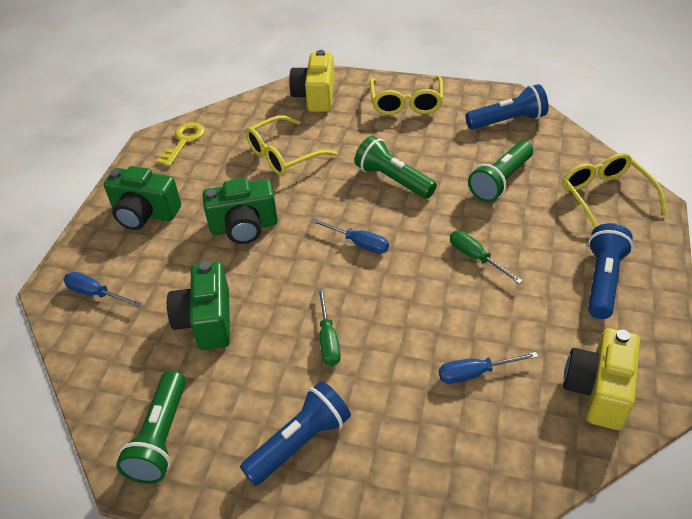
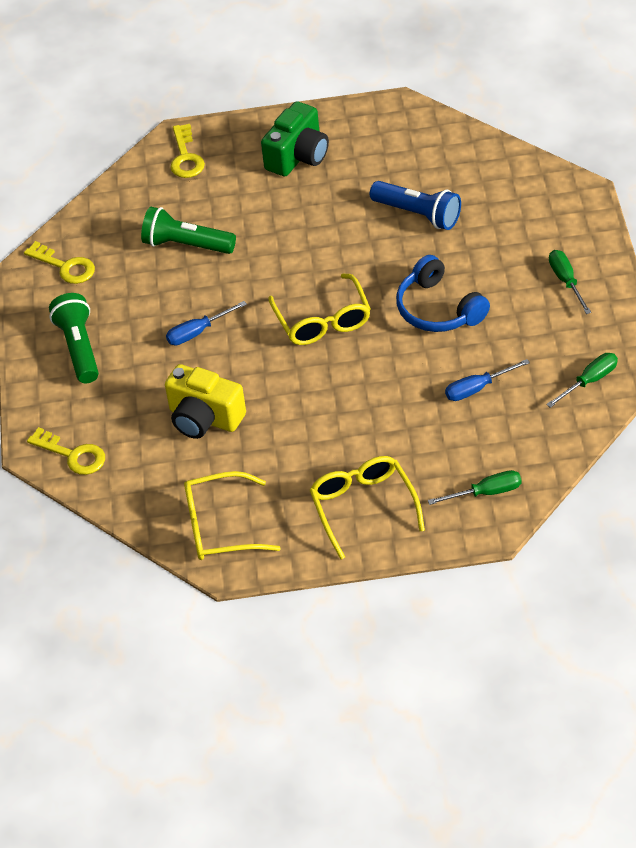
blue flashlight: [240,381,351,486] [465,84,549,129] [588,223,633,319] = 3 -> [370,181,461,230] = 1
blue headphones: none = 0 -> [396,255,490,332] = 1
blue screwdriver: [63,272,141,307] [311,218,389,254] [439,352,538,384] = 3 -> [166,301,247,345] [445,359,530,401] = 2
green camera: [104,166,181,230] [167,261,230,350] [203,178,278,244] = 3 -> [261,101,329,176] = 1
green flashlight: [116,370,186,484] [355,136,437,199] [468,141,533,202] = 3 -> [49,293,99,384] [141,207,236,254] = 2
green screwdriver: [318,287,341,366] [450,231,523,284] = 2 -> [428,470,522,505] [546,353,618,408] [549,250,591,314] = 3
yellow camera: [289,50,335,112] [563,328,640,430] = 2 -> [165,364,246,439] = 1
yellow key: [156,123,205,166] = 1 -> [24,241,95,284] [27,427,105,475] [171,124,205,178] = 3

